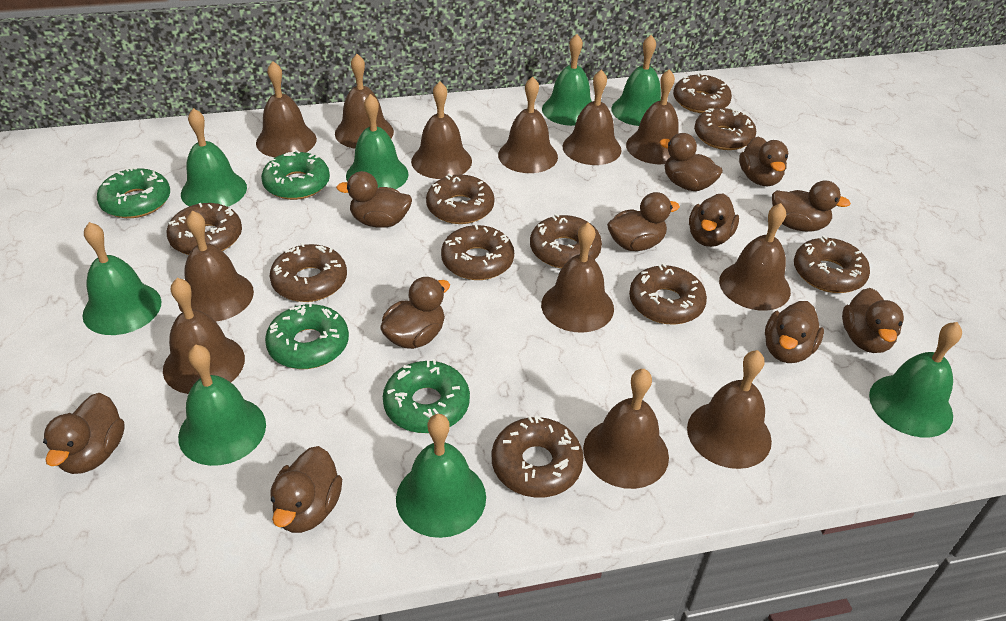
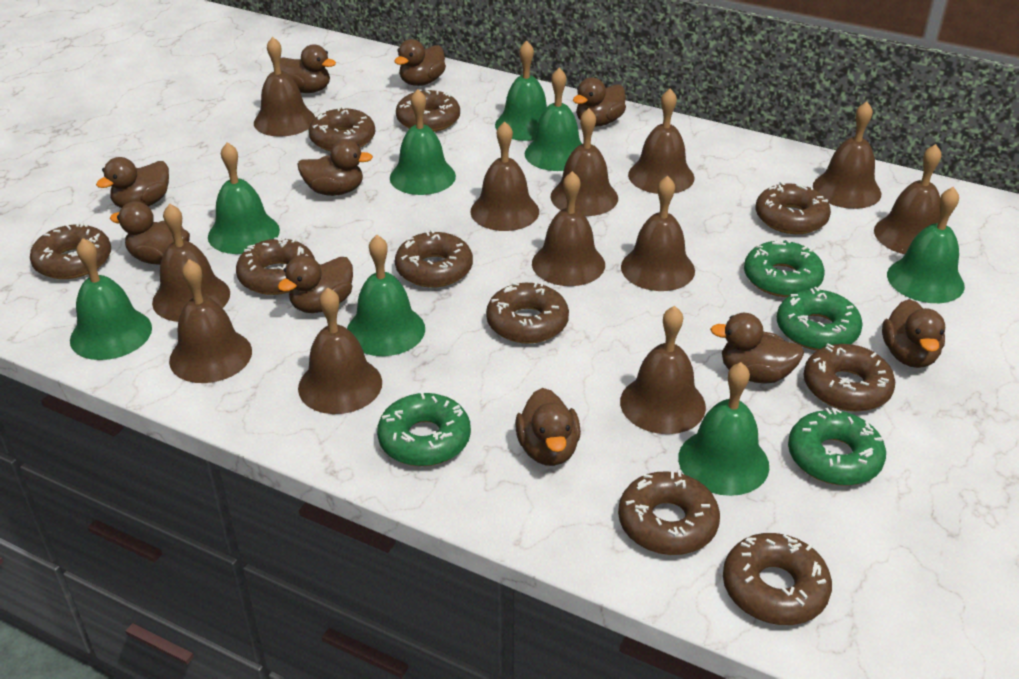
brown duck: [43,393,125,474] [270,446,342,533] [336,171,412,228] [380,277,450,349] [607,192,680,251] [660,133,723,191] [689,193,739,247] [739,137,788,186] [765,301,824,363] [772,180,851,231] [842,288,904,353] = 11 -> [96,157,169,208] [110,201,190,265] [278,255,353,313] [280,44,336,93] [297,139,373,196] [395,39,446,86] [515,388,581,466] [573,77,626,126] [710,313,804,384] [882,299,945,368] = 10

